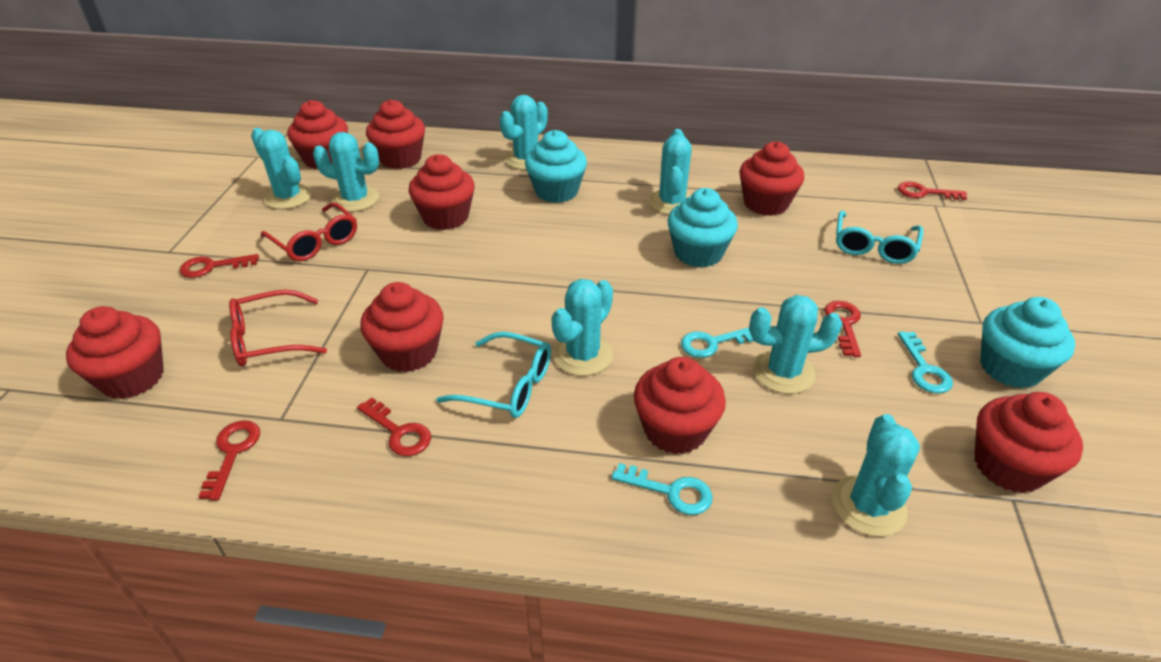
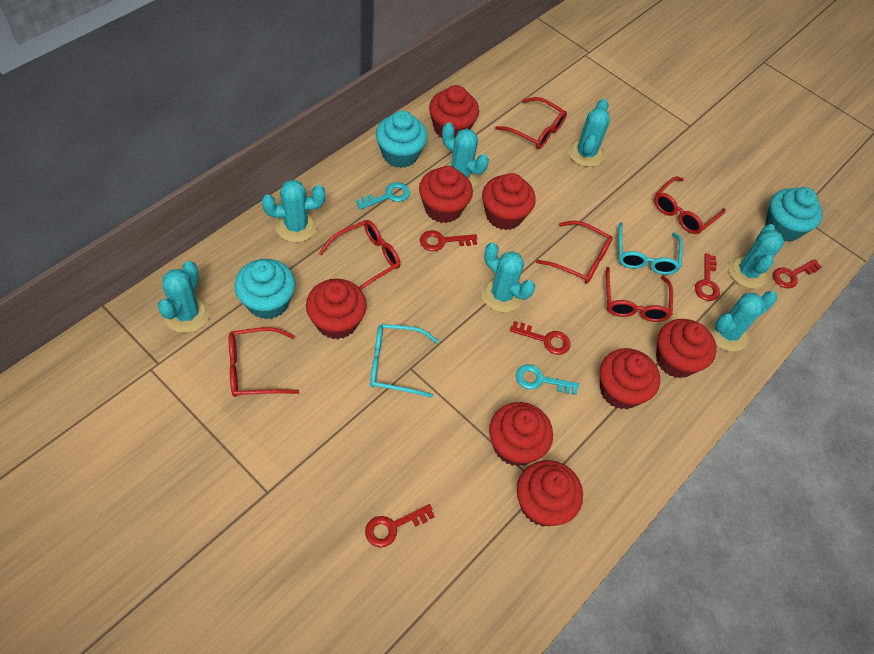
red glasses: [229,290,327,366] [261,202,357,261] = 2 -> [229,327,299,397] [319,220,400,289] [495,97,567,149] [536,221,613,284] [606,267,673,322] [654,176,726,234] = 6
turquoise key: [612,463,712,515] [681,327,753,358] [898,331,953,393] = 3 -> [356,182,410,210] [516,364,579,395] = 2

